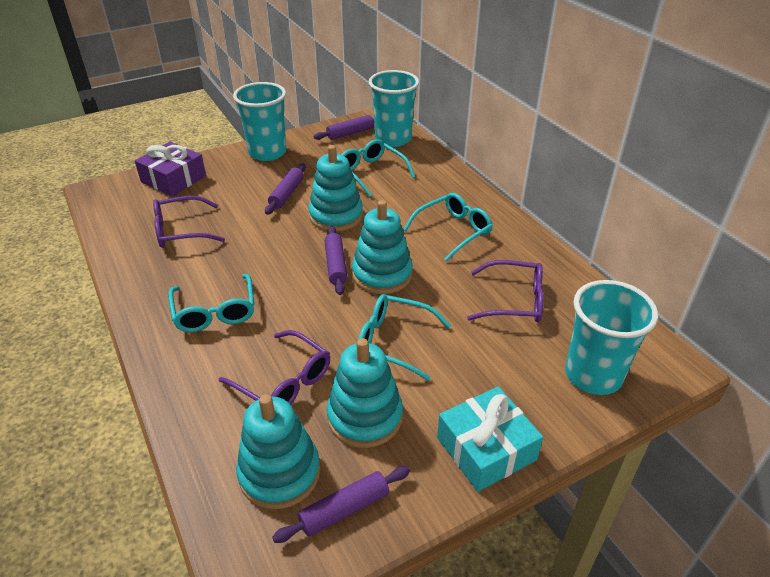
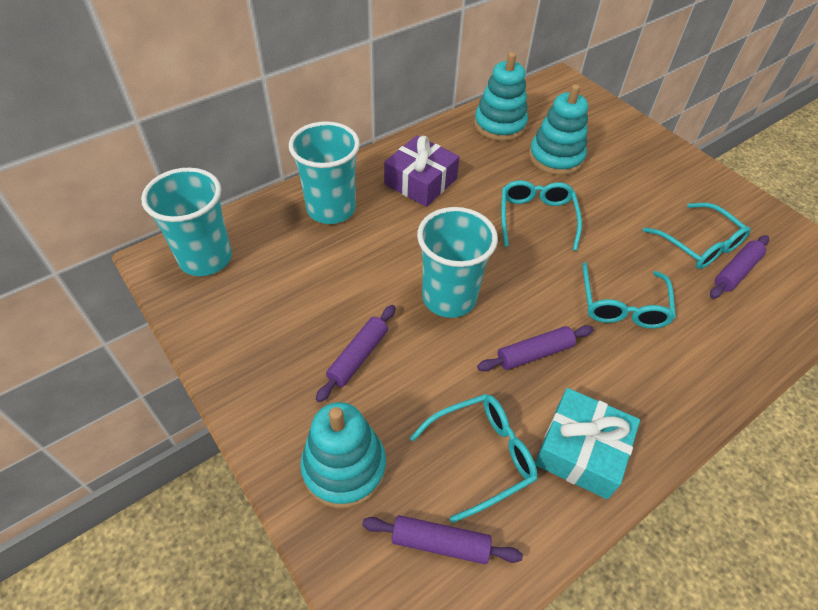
purple glasses: [153,196,225,248] [219,330,330,405] [467,260,544,322] = 3 -> none = 0
turquoise stacking toy: [236,395,320,509] [308,145,363,232] [327,338,403,448] [352,200,413,294] = 4 -> [300,402,386,509] [474,52,528,141] [529,84,588,175] = 3

